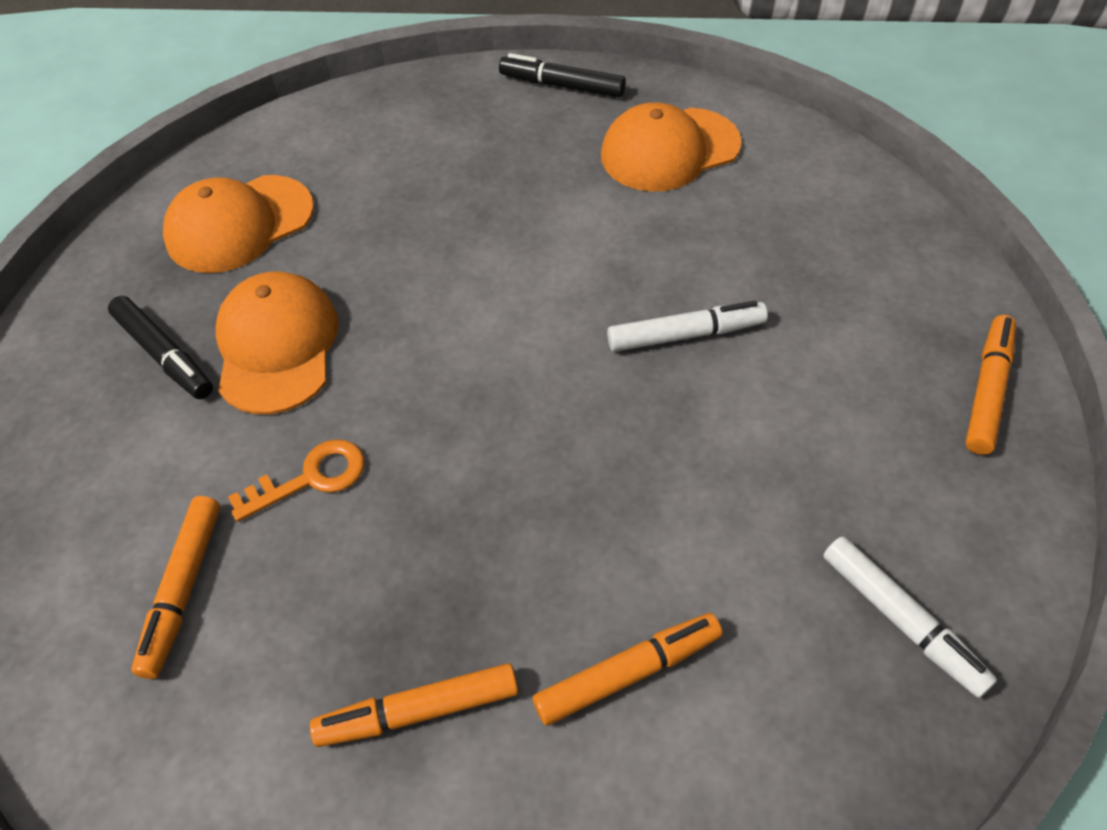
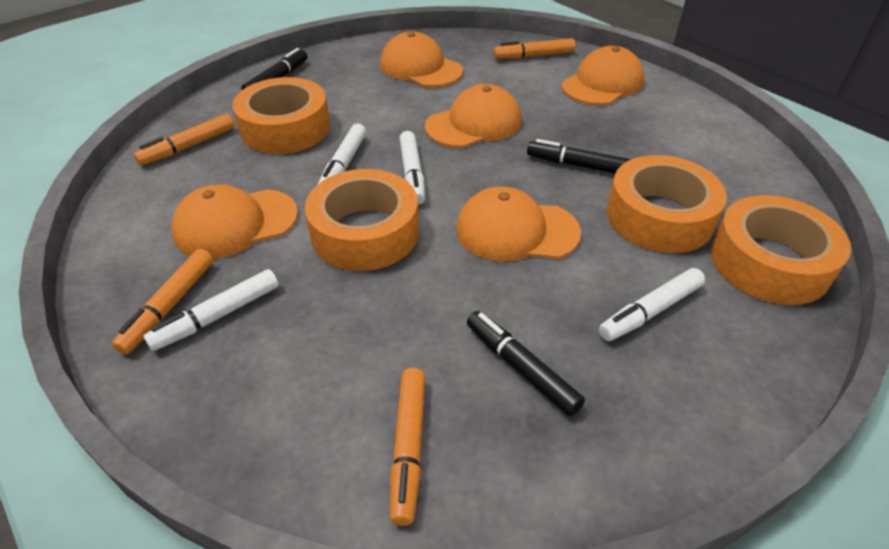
black marker: [108,296,213,399] [499,53,626,97] = 2 -> [241,48,307,90] [467,311,585,416] [527,139,631,174] = 3
orange cap: [163,175,314,273] [215,272,339,414] [601,102,741,192] = 3 -> [172,185,298,259] [380,32,463,87] [425,84,521,148] [456,186,581,262] [562,46,644,105] = 5
orange key: [228,439,365,522] = 1 -> none = 0
orange tape: none = 0 -> [232,77,330,154] [305,169,419,271] [607,155,727,253] [711,195,851,305] = 4
white marker: [607,301,768,352] [823,536,997,698] = 2 -> [144,269,279,351] [317,124,366,185] [399,131,425,205] [599,268,705,341] = 4

